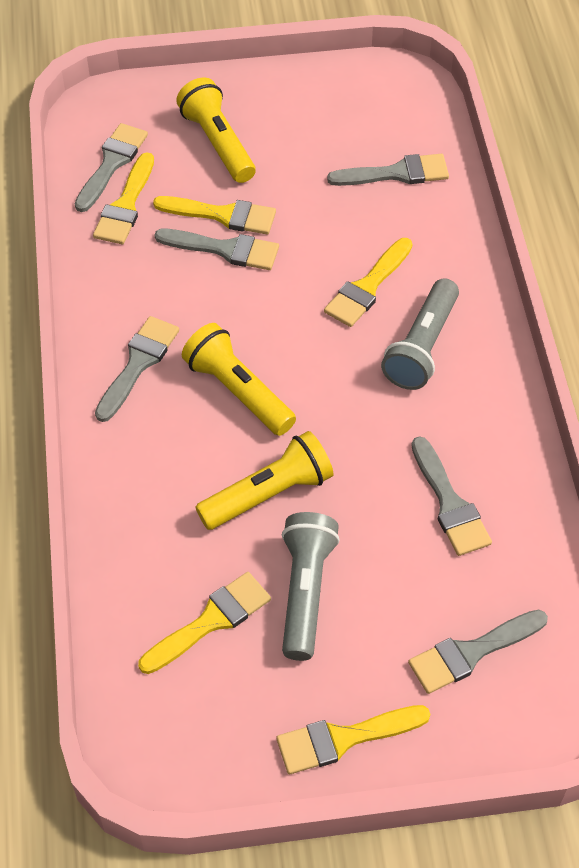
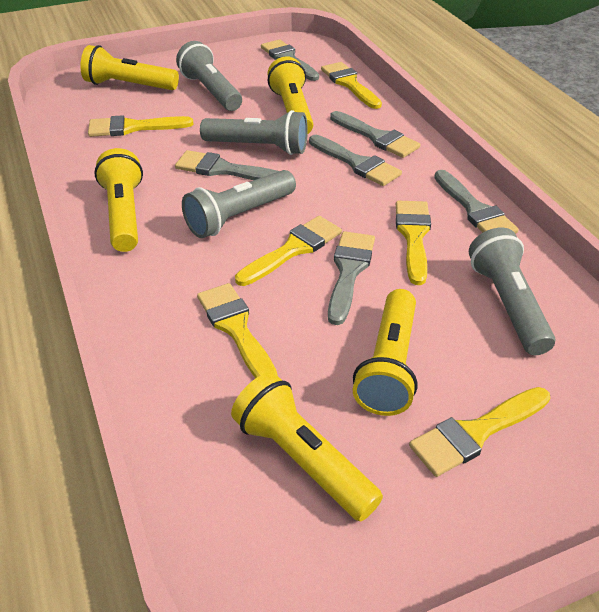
grey flashlight: [282,512,340,661] [381,278,459,390] = 2 -> [176,41,242,111] [182,170,296,238] [200,110,308,155] [469,228,555,355] = 4
yellow brush: [93,152,154,244] [138,572,271,674] [153,196,276,234] [277,705,430,774] [324,238,412,327] = 5 -> [88,115,194,137] [197,283,278,378] [235,216,342,286] [321,62,382,109] [396,201,431,285] [409,387,550,477] = 6
yellow flashlight: [176,77,256,183] [182,323,296,436] [195,431,333,530] = 3 -> [80,45,179,90] [94,148,143,252] [231,373,383,521] [267,57,314,134] [353,289,418,416] = 5

